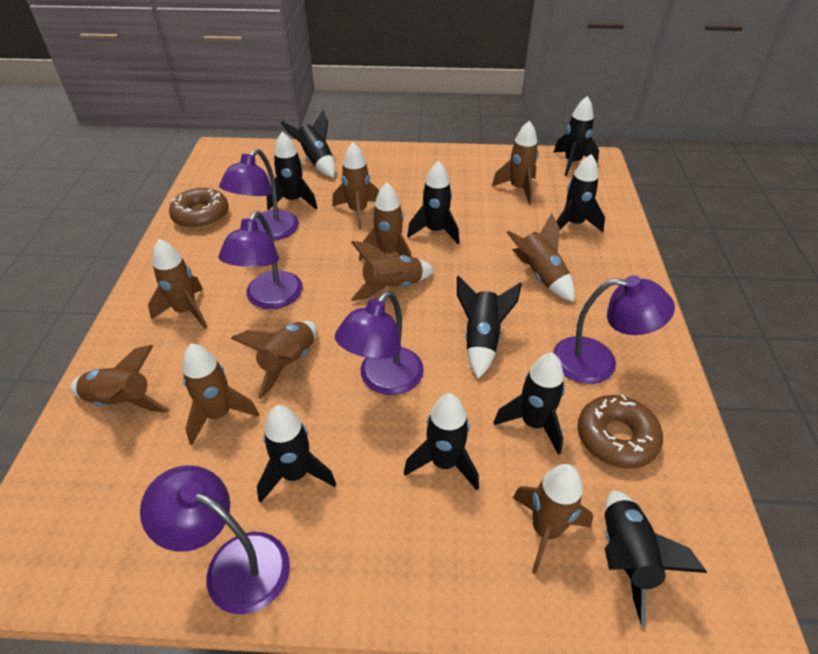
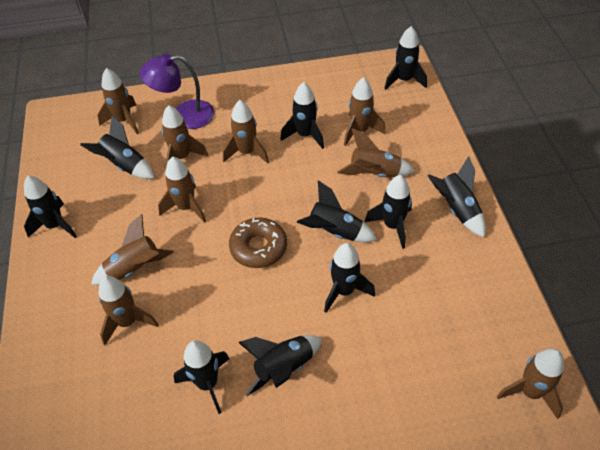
brown donut: [169,188,229,229] [577,394,663,469] = 2 -> [229,217,287,268] = 1
brown rocket: [70,345,169,413] [148,239,207,329] [182,343,259,445] [231,321,317,399] [332,142,380,229] [351,241,434,301] [359,182,412,261] [492,120,539,205] [506,213,575,302] [513,464,593,574] = 10 -> [91,214,174,285] [98,68,139,134] [99,276,158,345] [158,156,206,223] [162,105,208,166] [223,100,269,164] [337,128,415,177] [344,77,386,146] [497,348,564,419] = 9
purple lamp: [140,465,290,614] [218,211,303,309] [219,149,299,241] [335,291,424,395] [553,275,675,384] = 5 -> [140,53,215,129] = 1

